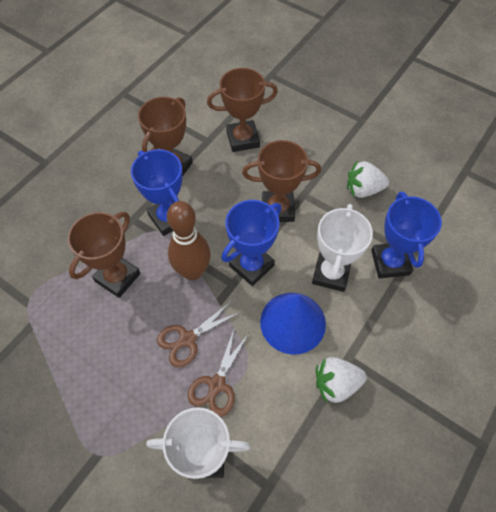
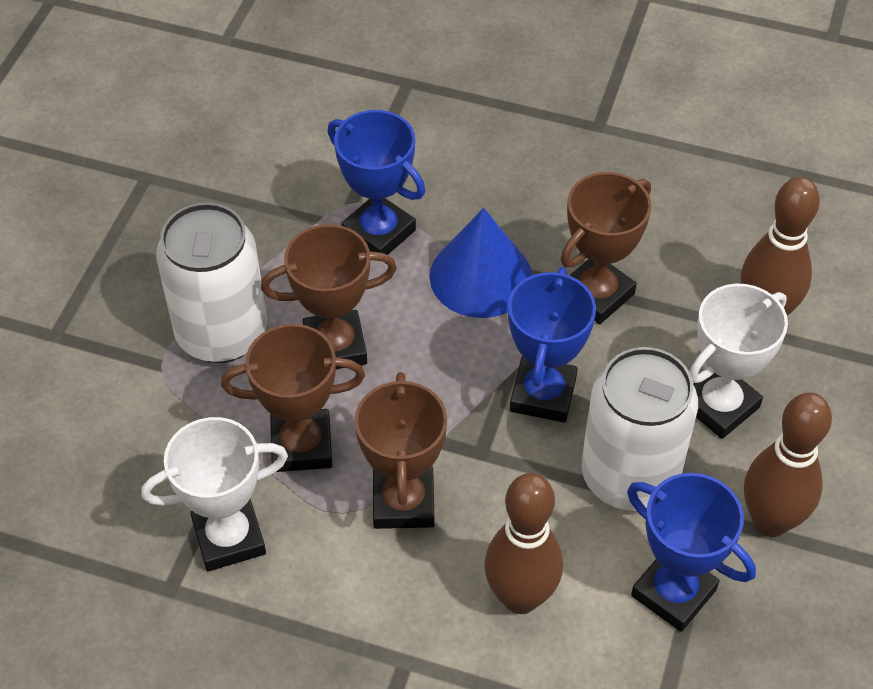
brown bowling pin: [167,201,211,280] = 1 -> [484,473,563,614] [741,177,820,316] [744,393,832,537] = 3
brown scissors: [157,302,241,367] [188,327,250,417] = 2 -> none = 0
white can: none = 0 -> [156,203,267,363] [582,347,698,511] = 2
white strawberry: [316,357,367,403] [347,161,389,198] = 2 -> none = 0

